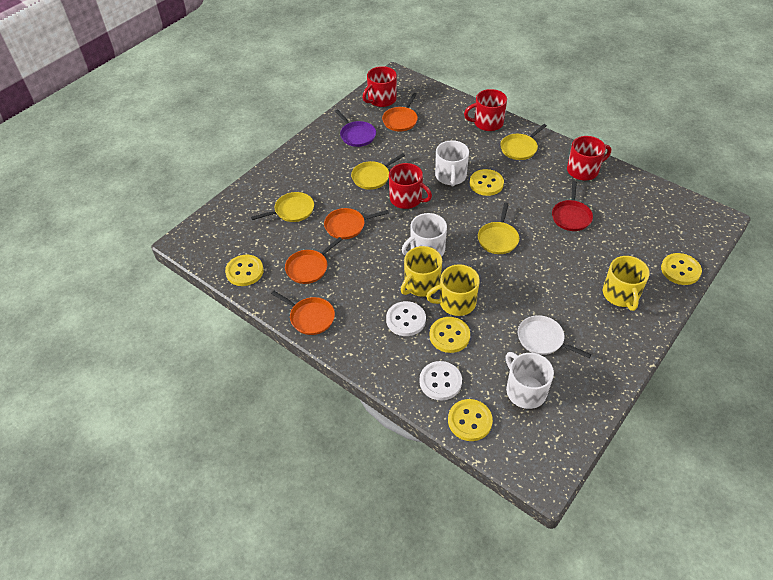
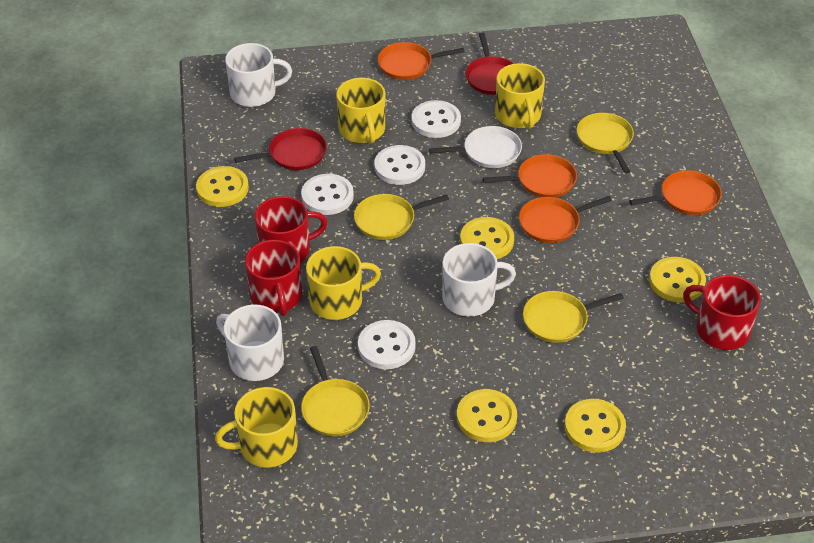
purple pan: [335,110,376,147] = 1 -> none = 0
red mug: [363,66,397,107] [389,163,432,209] [464,89,507,131] [567,136,611,181] = 4 -> [245,240,302,316] [254,196,328,262] [683,275,761,350] = 3
red pan: [552,181,593,231] = 1 -> [234,128,327,170] [465,32,514,95] = 2
white button: [386,301,426,336] [419,361,462,400] = 2 -> [301,174,354,215] [358,320,416,369] [374,145,425,185] [412,100,461,138] = 4
yellow mug: [401,246,442,297] [426,264,480,316] [603,256,650,311] = 3 -> [215,387,298,468] [306,246,381,320] [336,78,385,144] [495,63,545,129] = 4

